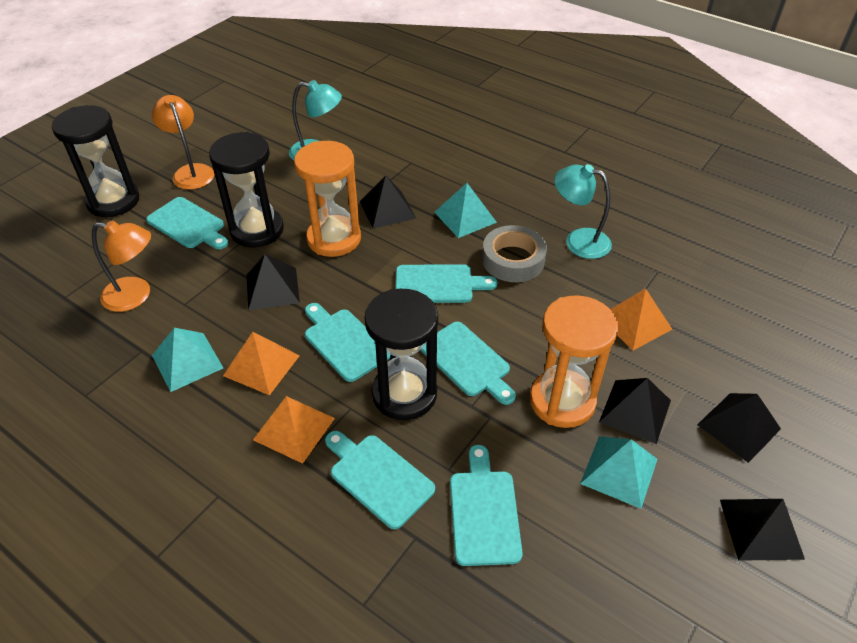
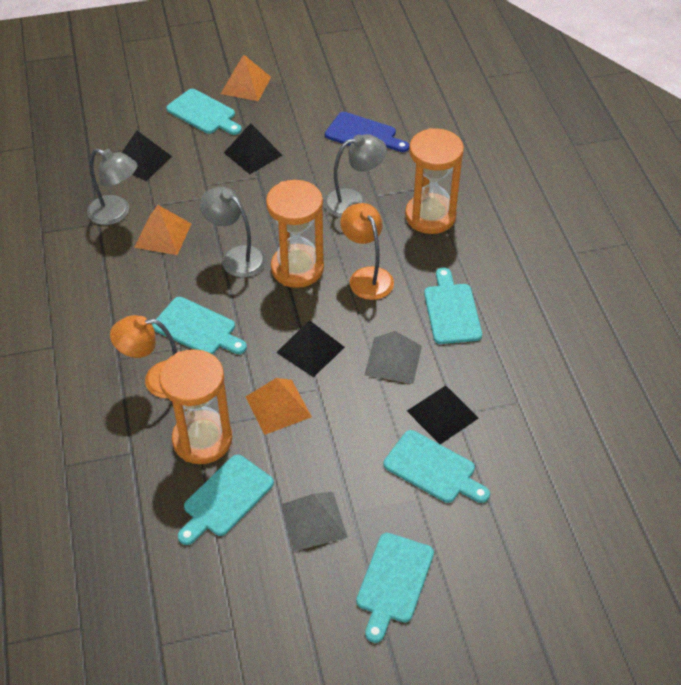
black hourglass: [52,105,139,217] [209,132,284,247] [364,289,438,420] = 3 -> none = 0
black pyramid: [247,254,300,310] [360,175,416,229] [599,378,671,444] [697,393,781,463] [720,499,805,561] = 5 -> [122,131,172,181] [224,123,283,174] [276,320,345,377] [407,386,479,444] = 4
blue cutting board: none = 0 -> [325,112,410,152] = 1
grey lamp: none = 0 -> [87,148,137,225] [200,187,266,277] [324,134,387,218] = 3
grey pyramid: none = 0 -> [281,492,348,551] [364,331,422,384] = 2
grey tape: [482,225,547,282] = 1 -> none = 0
orange hourglass: [294,141,361,257] [530,295,618,428] = 2 -> [159,349,232,464] [266,180,324,288] [405,128,464,234] = 3
turquoise lamp: [289,80,342,160] [554,164,612,259] = 2 -> none = 0
turquoise pyramid: [152,328,223,392] [434,183,497,238] [580,436,657,509] = 3 -> none = 0

